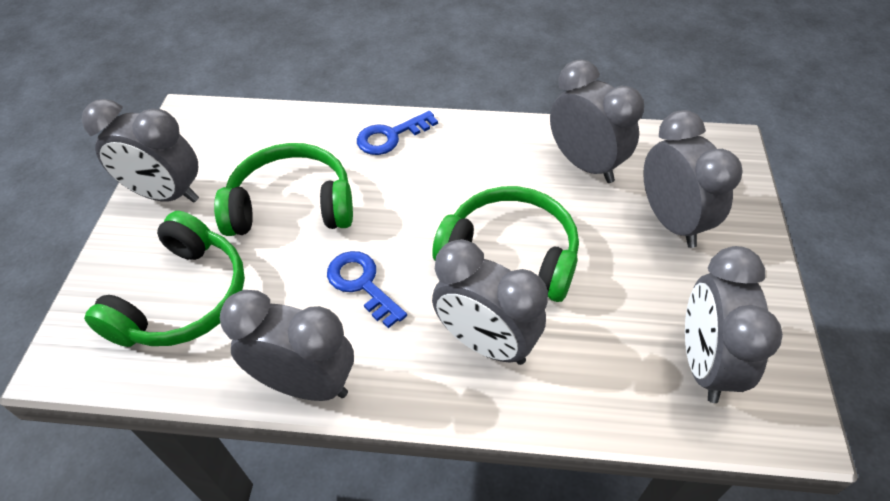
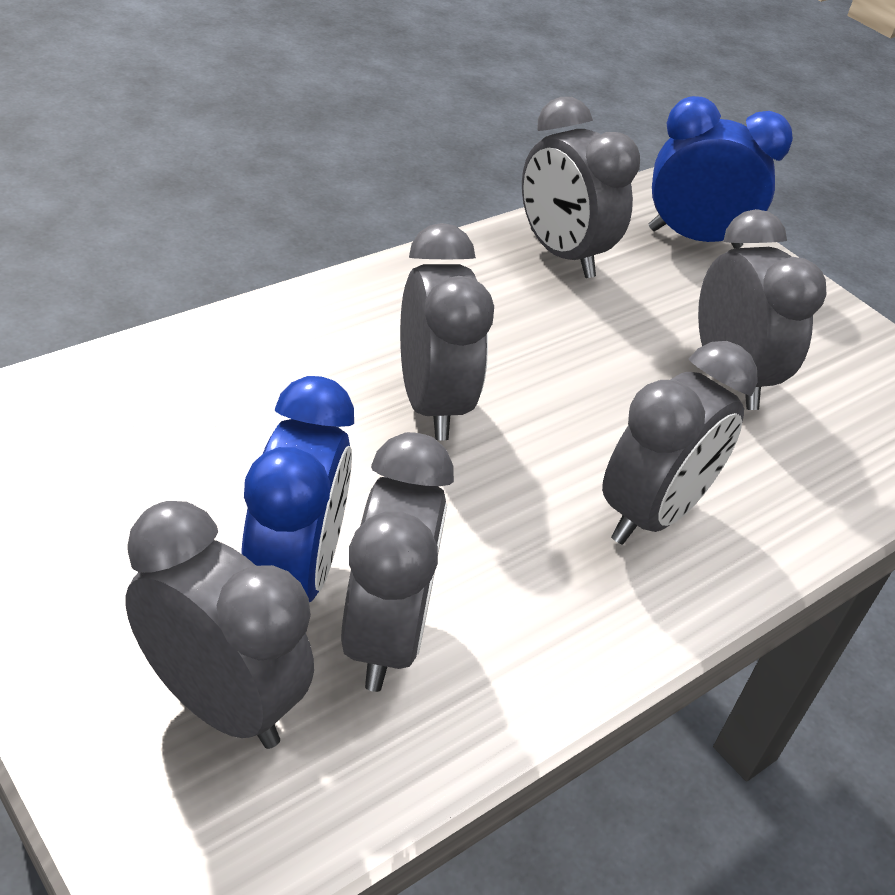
blue clock: none = 0 -> [241,376,354,602] [649,96,793,249] = 2
blue key: [327,251,407,328] [357,111,438,155] = 2 -> none = 0
green headphones: [84,211,245,347] [214,143,353,236] [432,186,579,302] = 3 -> none = 0

